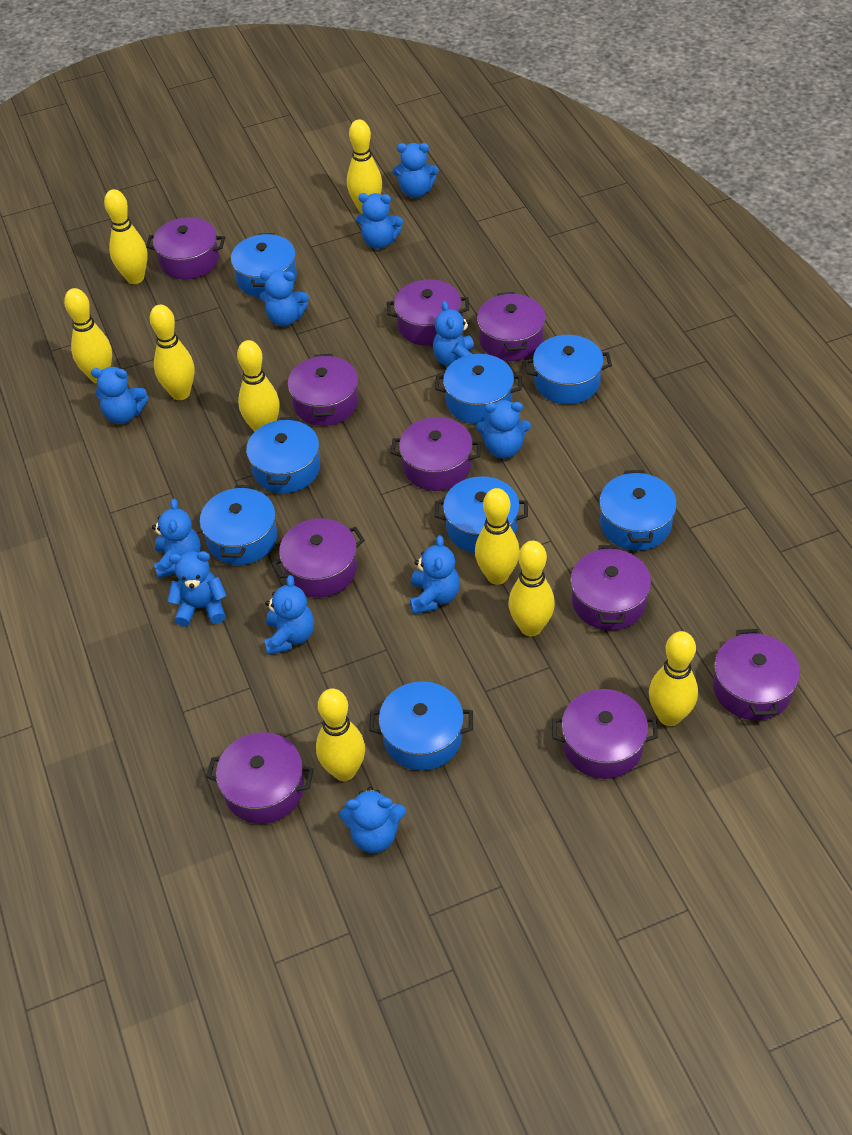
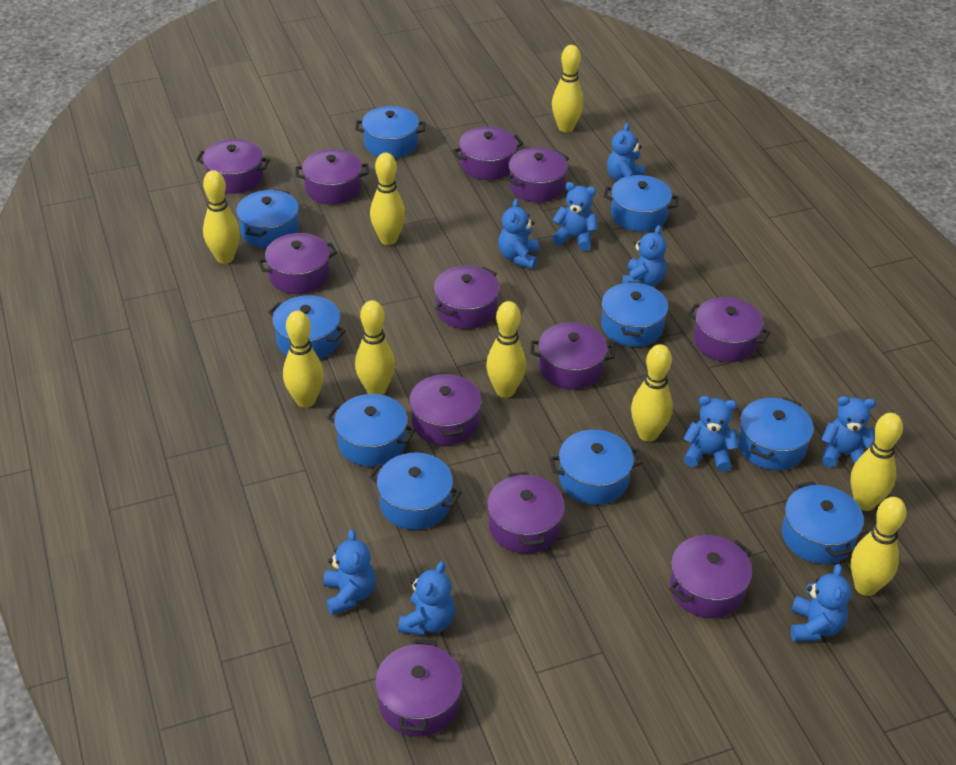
blue pot: [200,485,277,565] [231,233,297,297] [246,417,320,493] [369,681,473,770] [435,354,522,424] [435,476,528,553] [525,335,612,404] [599,470,677,551] = 8 -> [236,189,299,248] [268,295,346,359] [327,394,416,467] [355,106,426,158] [369,453,461,530] [549,430,642,505] [601,281,668,347] [603,175,679,232] [738,397,814,470] [782,482,864,564] = 10
blue teddy bear: [91,367,149,424] [152,499,201,578] [168,551,227,627] [260,270,309,327] [264,575,314,655] [340,787,406,853] [356,193,403,249] [393,143,438,198] [410,535,460,614] [433,301,474,366] [476,400,531,459] = 11 -> [324,529,375,615] [398,561,455,635] [498,199,539,269] [552,182,597,251] [607,123,645,181] [622,225,667,287] [683,396,738,472] [791,564,851,642] [821,396,876,467] = 9
purple pot: [146,217,225,280] [206,732,314,824] [272,518,365,597] [288,354,359,426] [387,279,469,346] [391,417,481,491] [477,292,545,361] [552,689,658,779] [571,545,651,630] [713,629,800,720] = 10 -> [196,139,270,194] [257,233,337,294] [295,149,369,204] [375,639,462,737] [409,372,481,445] [434,266,500,329] [452,127,523,180] [487,472,565,554] [506,147,569,202] [530,322,615,390] [669,535,752,618] [688,297,770,362] = 12

